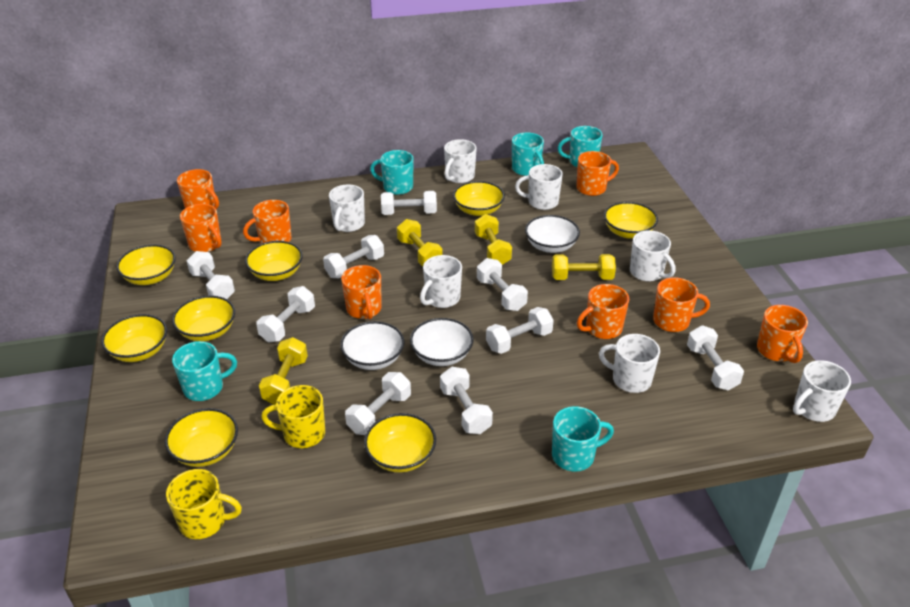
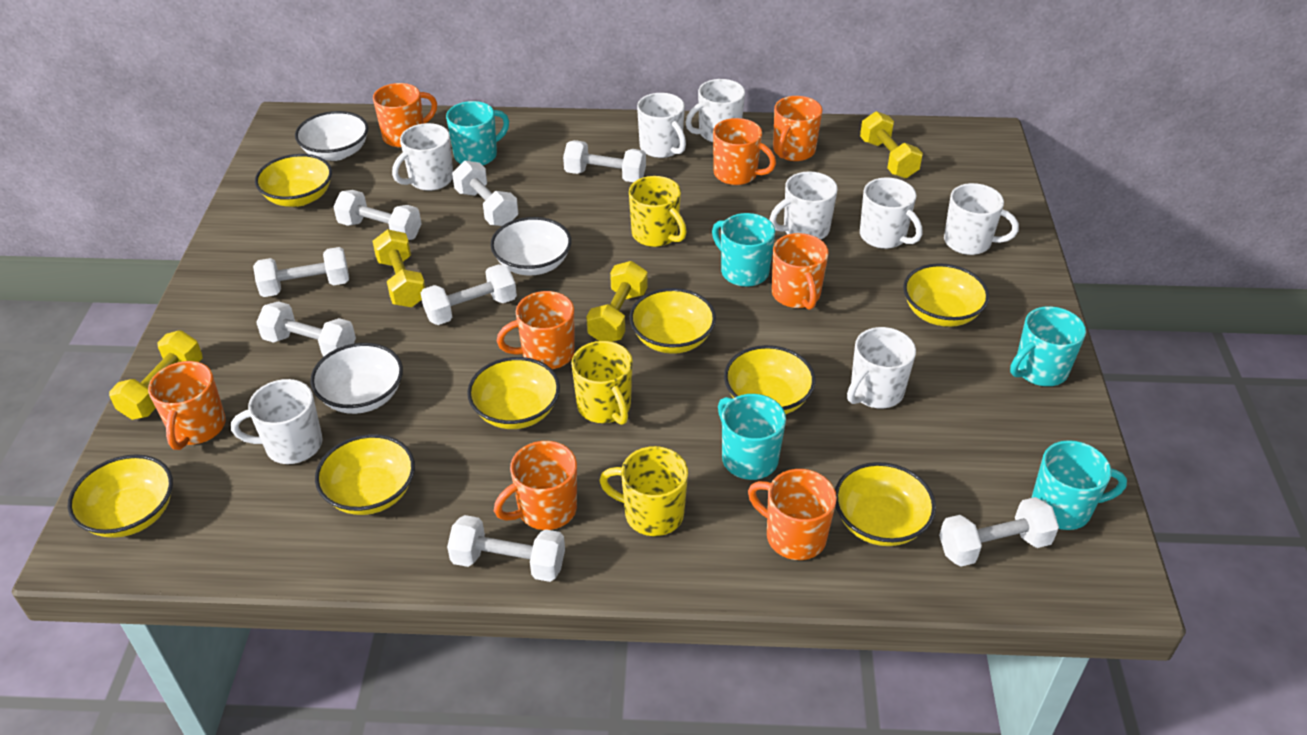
white dumbbell: [187,251,235,299] [256,286,315,342] [323,235,384,278] [345,372,411,435] [381,191,437,215] [440,367,493,434] [477,258,528,311] [486,307,554,354] [687,326,744,391] = 9 -> [253,247,349,297] [256,301,356,357] [333,190,421,240] [421,264,517,325] [447,515,565,582] [452,160,518,226] [563,140,646,182] [939,497,1059,567] = 8
white mug: [329,185,365,232] [420,255,462,308] [444,139,477,183] [515,164,563,210] [599,334,660,393] [630,230,676,281] [793,360,851,422] = 7 -> [231,379,323,464] [392,123,453,191] [637,93,686,158] [685,79,745,142] [769,171,837,239] [847,327,916,408] [860,177,922,249] [944,183,1019,255] = 8
yellow mug: [166,469,242,539] [261,385,325,448] = 2 -> [571,341,633,425] [599,446,688,536] [629,176,687,247] = 3

